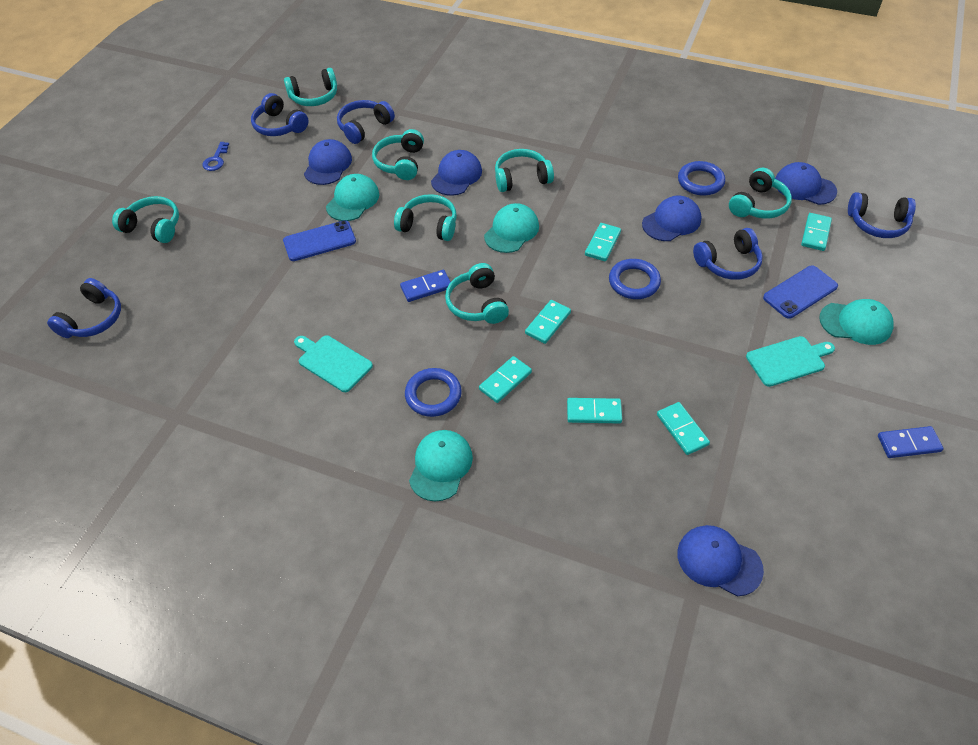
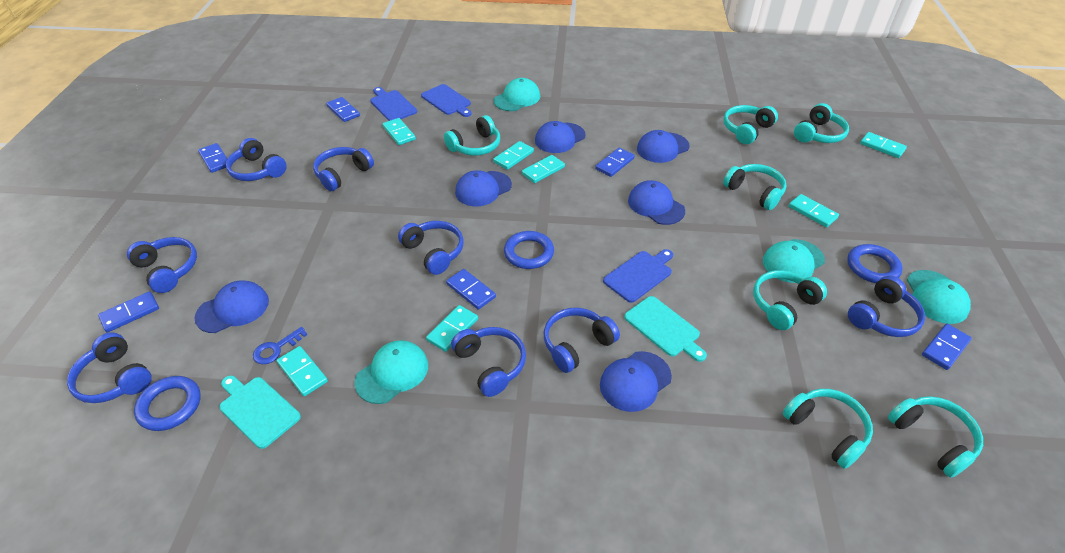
blue cap: [304,139,352,185] [431,150,482,196] [642,196,701,241] [677,525,764,596] [775,162,837,205] = 5 -> [195,280,269,333] [455,170,512,206] [535,121,585,153] [600,351,672,412] [628,180,685,225] [637,130,689,163] = 6
blue cutting board: none = 0 -> [370,87,417,121] [421,84,472,117] [603,249,673,303] = 3
blue domino: [400,270,451,302] [878,426,944,458] = 2 -> [98,291,159,333] [198,143,227,173] [326,97,360,122] [446,269,496,310] [595,148,635,177] [922,324,972,370] = 6
blue headphones: [47,278,121,338] [251,93,308,136] [337,100,395,144] [693,228,763,280] [848,192,916,238] = 5 -> [67,332,152,403] [127,237,197,293] [226,138,287,181] [313,147,374,191] [398,221,464,275] [451,327,526,397] [544,308,620,373] [848,276,925,337] = 8
blue phone: [283,220,356,261] [763,266,838,319] = 2 -> none = 0
turquoise domino: [479,356,532,403] [525,300,571,344] [567,398,622,424] [585,223,621,261] [657,402,710,455] [801,213,832,251] = 6 -> [277,346,328,396] [383,118,416,145] [426,305,478,352] [493,141,534,170] [522,155,565,183] [789,194,839,227] [860,132,907,158] = 7

